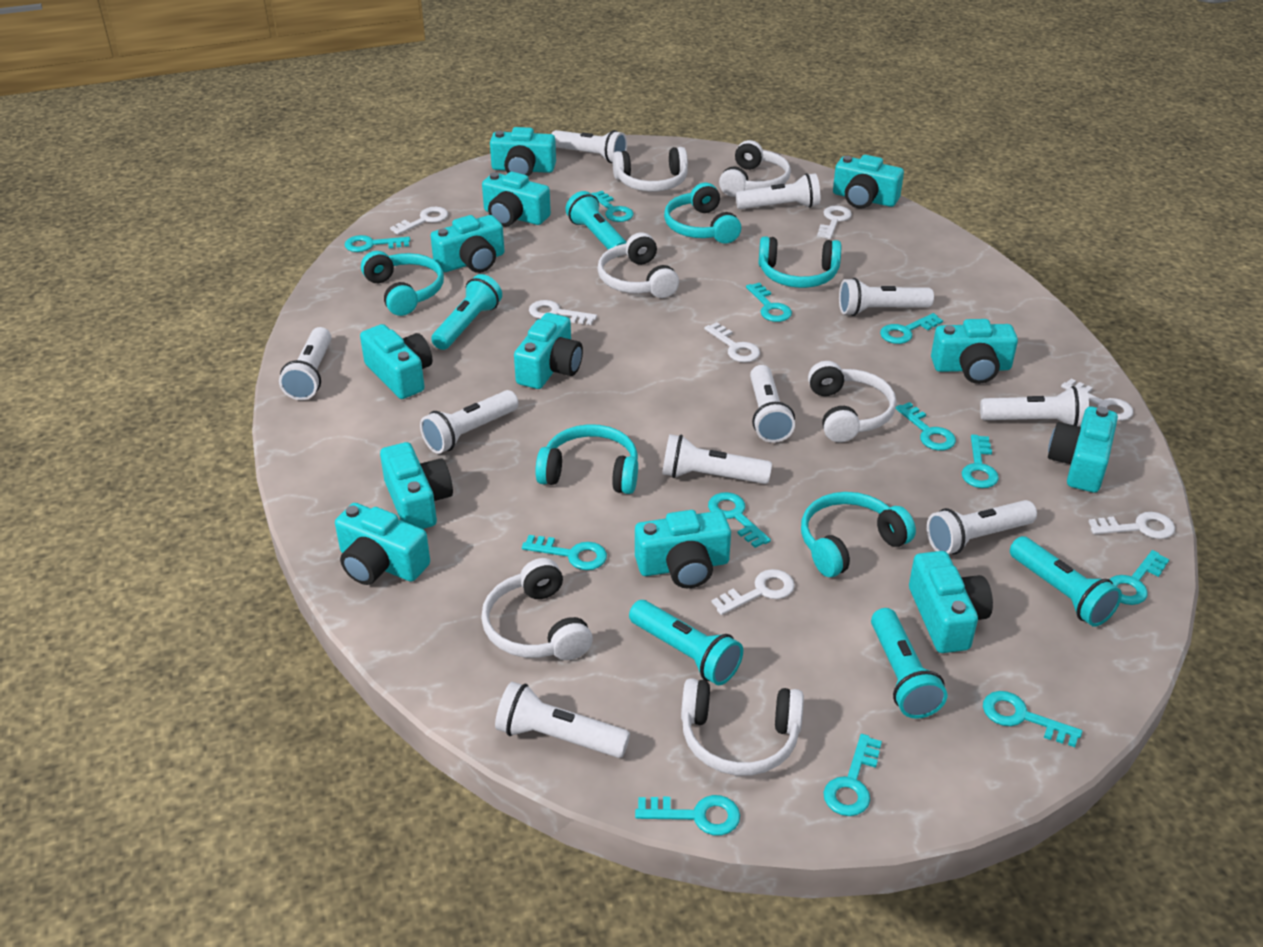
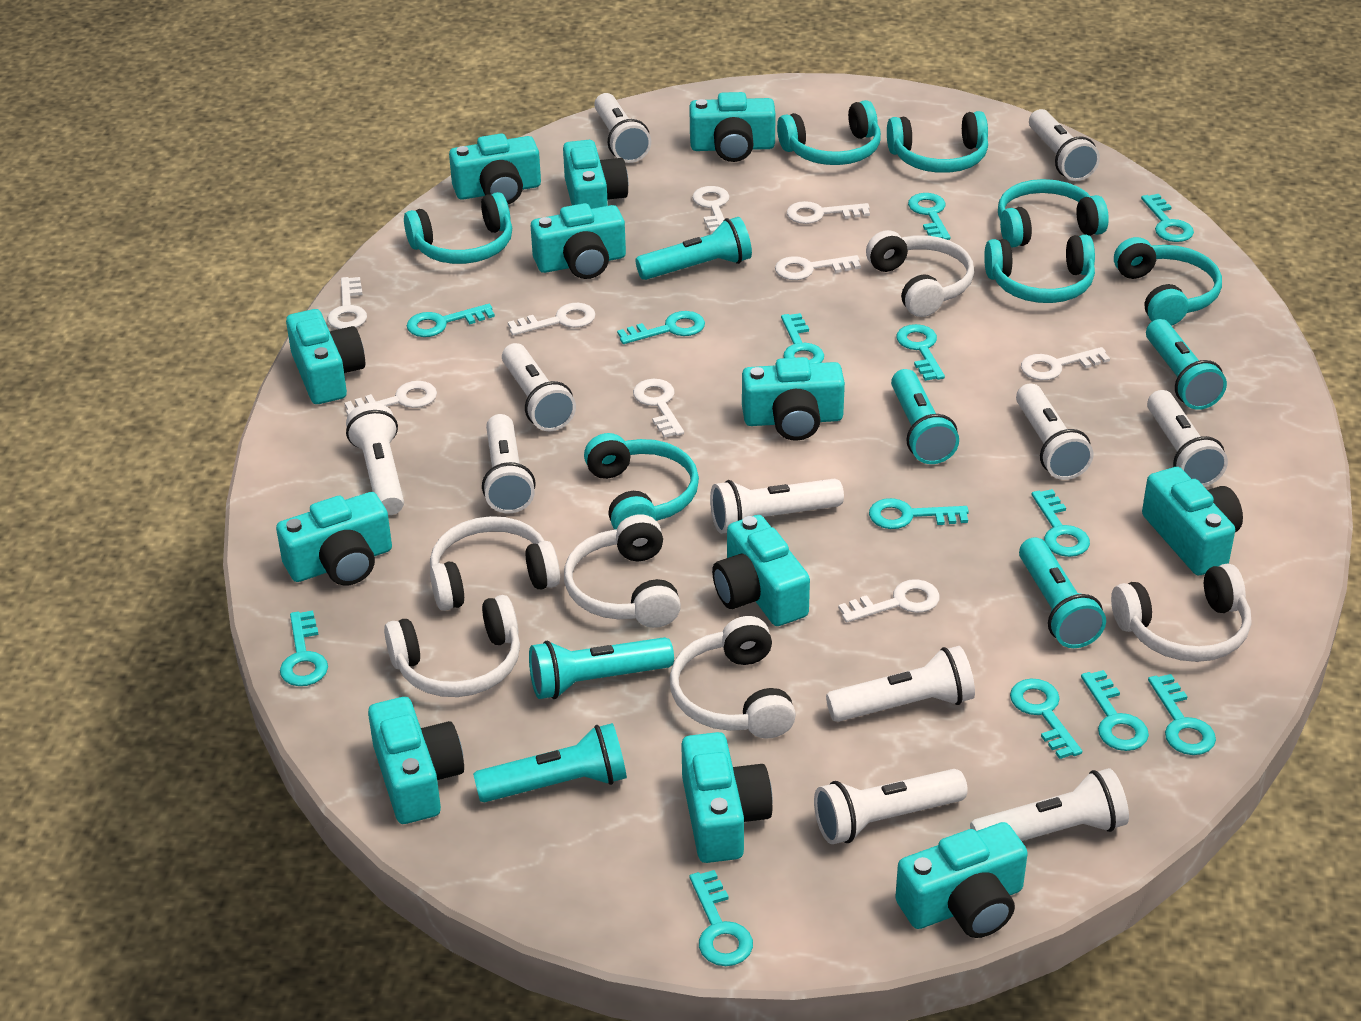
turquoise flashlight: [431,274,502,350] [565,191,626,250] [629,600,743,685] [871,608,947,719] [1010,536,1122,627] = 5 -> [473,723,627,802] [529,637,674,699] [635,217,752,280] [891,369,959,464] [1019,537,1106,648] [1146,319,1227,410] = 6
turquoise headphones: [361,251,444,316] [535,424,638,494] [664,183,741,244] [758,236,841,288] [801,492,916,577] = 5 -> [404,192,512,264] [584,433,699,529] [777,100,881,165] [887,111,988,173] [984,235,1095,303] [998,179,1109,248] [1114,237,1222,326] = 7
turquoise key: [345,235,410,252] [522,535,607,570] [591,191,634,222] [635,795,740,836] [708,492,771,548] [746,282,792,322] [823,734,882,816] [880,313,943,344] [896,402,956,451] [962,434,999,488] [983,691,1082,747] [1109,550,1170,605] = 12 -> [280,611,328,686] [407,304,495,337] [617,311,705,344] [689,870,753,966] [781,313,824,364] [869,498,969,529] [896,324,945,381] [908,193,950,240] [1010,679,1082,759] [1032,489,1090,557] [1081,670,1149,751] [1141,194,1194,242] [1148,674,1216,755] = 13
white flashlight: [279,327,332,400] [420,390,519,454] [495,682,630,758] [551,130,627,163] [662,434,772,484] [736,173,820,209] [750,365,795,443] [839,278,934,316] [927,500,1037,555] [980,386,1089,426] = 10 -> [346,403,404,515] [482,414,536,513] [502,343,576,431] [594,93,651,163] [710,479,844,534] [814,769,968,844] [826,646,975,722] [970,768,1129,841] [1016,383,1094,480] [1029,109,1100,181] [1147,390,1228,487] = 11
white key: [390,207,448,235] [529,300,597,325] [704,322,760,362] [712,569,795,615] [817,206,852,239] [1061,378,1133,421] [1088,512,1175,539] = 7 -> [327,277,367,329] [345,381,437,415] [508,303,595,335] [633,379,684,438] [692,186,730,234] [775,255,861,280] [787,201,870,224] [838,579,940,623] [1021,347,1110,380] = 9

